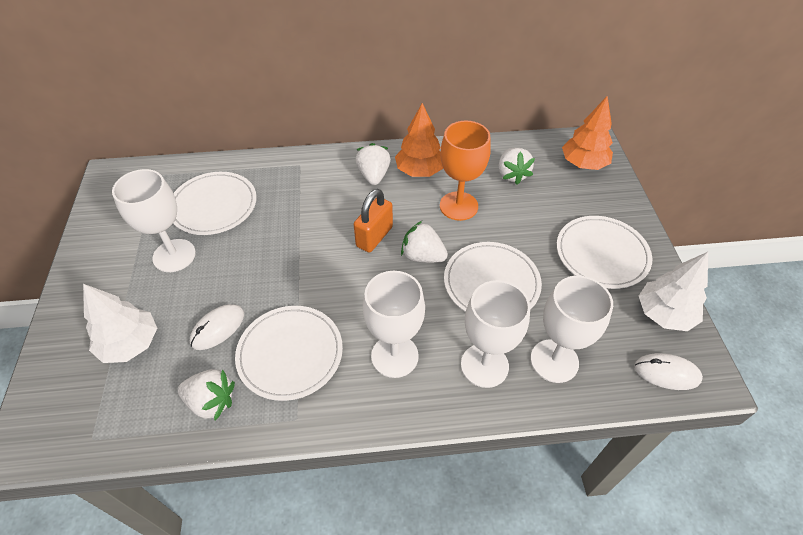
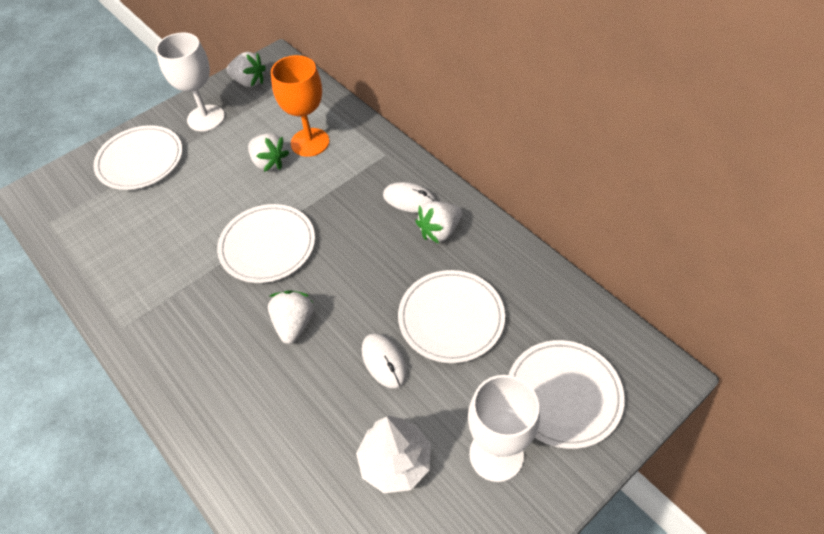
orange padlock: [354,189,393,253] = 1 -> none = 0
orange tree: [395,103,443,177] [562,96,613,170] = 2 -> none = 0
white goblet: [112,169,196,272] [363,271,425,378] [461,280,530,388] [530,276,613,383] = 4 -> [156,32,225,132] [468,375,540,482] = 2
white tree: [83,284,157,363] [639,252,708,331] = 2 -> [356,416,431,493] = 1

